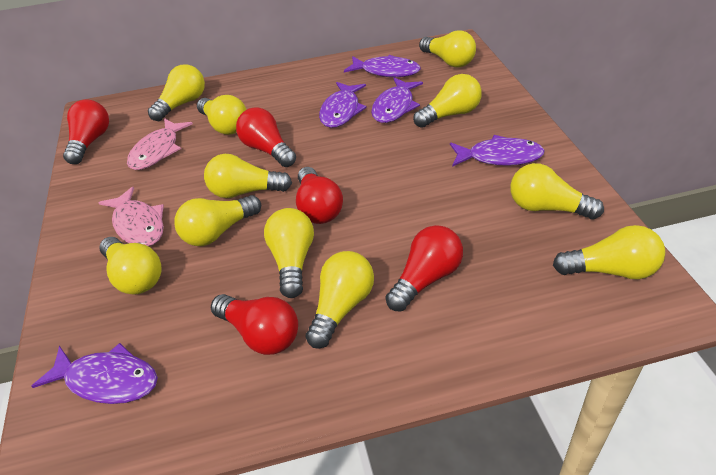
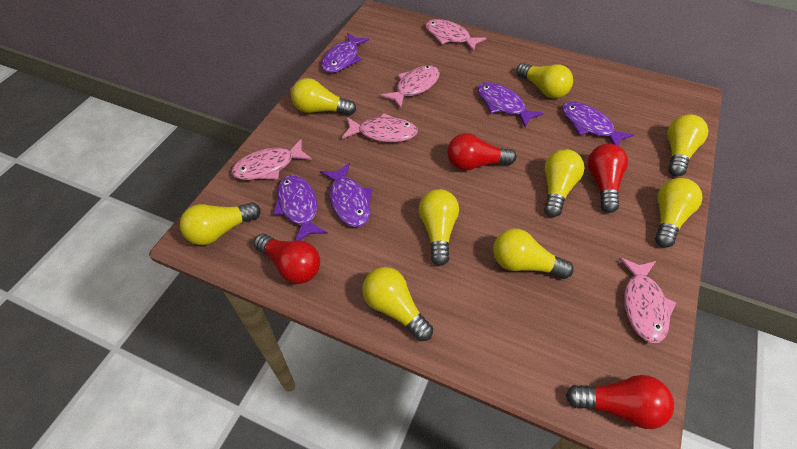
pink fish: [98,187,164,246] [127,118,193,170] = 2 -> [231,139,312,180] [342,113,418,142] [380,65,440,109] [425,19,486,52] [619,257,676,344] = 5
red light bulb: [63,99,109,164] [211,294,298,355] [236,107,296,167] [296,167,343,224] [385,225,463,311] = 5 -> [254,234,320,284] [447,133,516,171] [566,375,674,429] [588,144,628,213] = 4
yellow light bulb: [99,237,162,295] [148,64,205,121] [174,195,261,246] [197,95,247,135] [204,154,292,198] [264,208,314,298] [306,251,374,349] [413,74,482,128] [419,30,476,67] [510,163,604,220] [553,225,665,279] = 11 -> [180,202,261,245] [291,78,356,116] [362,267,433,341] [419,189,459,266] [493,229,574,279] [516,63,573,99] [544,149,584,217] [655,178,703,248] [667,114,709,177] = 9

